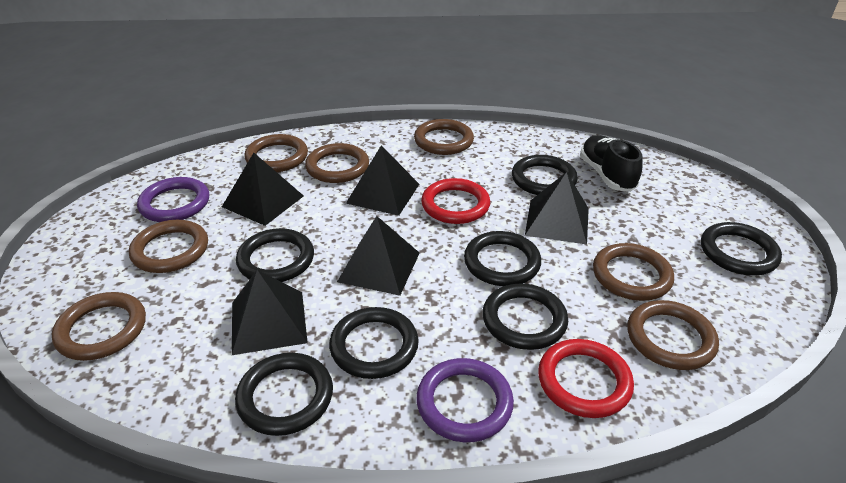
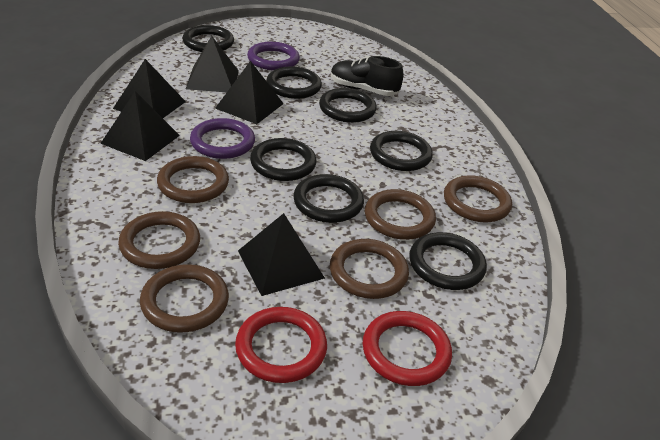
brown ring: [52,292,146,361] [129,220,208,273] [244,134,308,172] [305,143,369,183] [414,119,474,155] [593,243,674,301] [627,300,719,370] = 7 -> [118,211,200,269] [140,264,229,333] [157,156,229,203] [330,239,409,299] [365,189,436,240] [444,175,512,222] = 6

